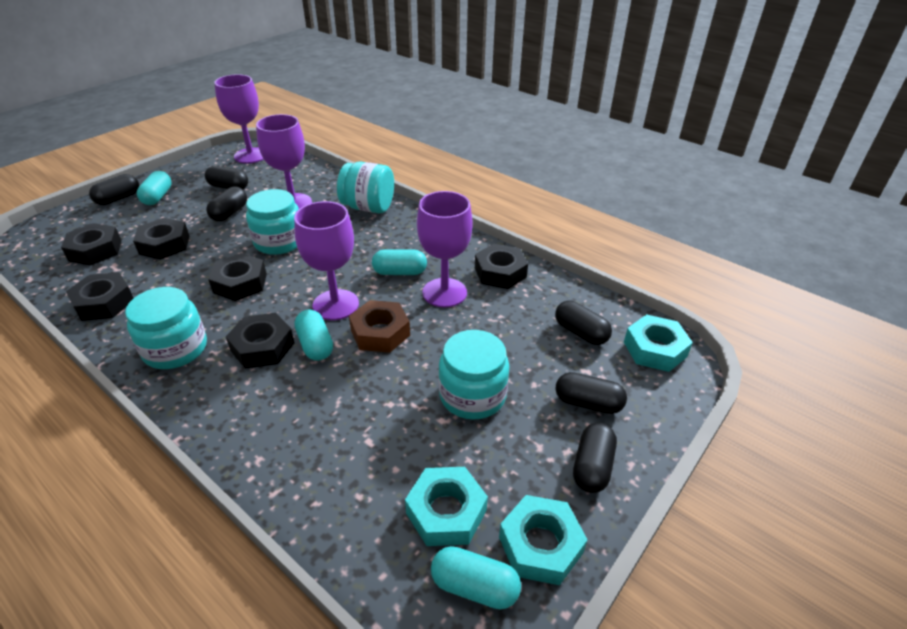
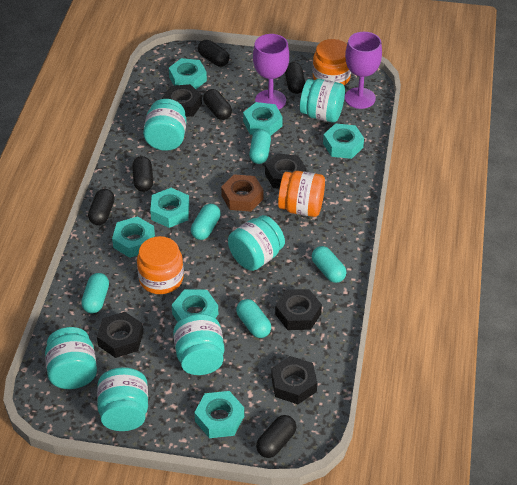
black nut: [61,223,122,266] [66,272,133,321] [133,218,189,260] [208,253,267,301] [226,313,295,369] [475,244,528,289] = 6 -> [97,312,143,358] [162,84,202,117] [265,154,307,189] [271,356,317,404] [275,289,322,330] = 5
orange jar: none = 0 -> [137,236,184,294] [278,171,325,217] [313,39,351,85] = 3
purple goblet: [214,74,264,164] [256,114,312,209] [294,201,359,320] [417,191,473,308] = 4 -> [253,34,289,110] [345,32,382,109] = 2
turquoise capsule: [137,171,172,205] [295,310,333,361] [372,249,427,275] [431,546,521,609] = 4 -> [81,273,109,313] [191,204,221,240] [236,299,271,338] [249,130,271,164] [312,246,347,283] = 5
turquoise jar: [125,287,207,369] [246,189,299,255] [337,162,394,213] [438,330,509,420] = 4 -> [45,327,97,389] [97,367,148,431] [143,99,187,151] [173,314,224,375] [228,215,285,271] [300,79,345,122] = 6
turquoise nut: [405,467,488,546] [499,495,588,585] [624,314,693,372] = 3 -> [112,216,155,258] [150,188,189,228] [169,58,207,89] [172,290,218,322] [194,391,244,438] [243,102,283,136] [323,123,364,159] = 7

